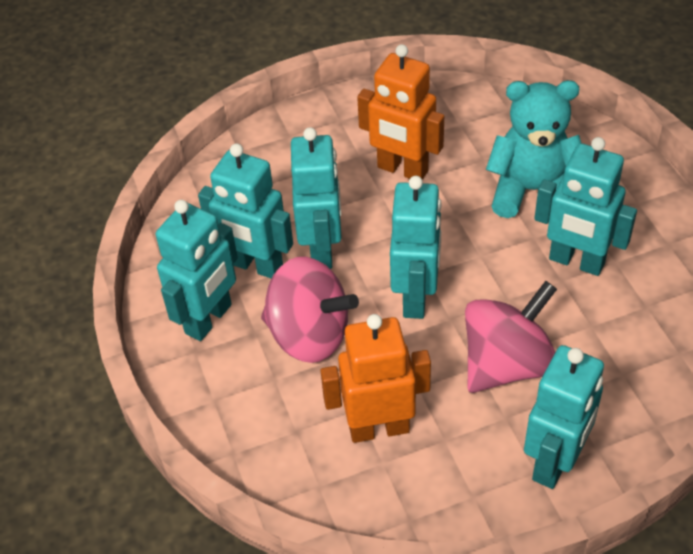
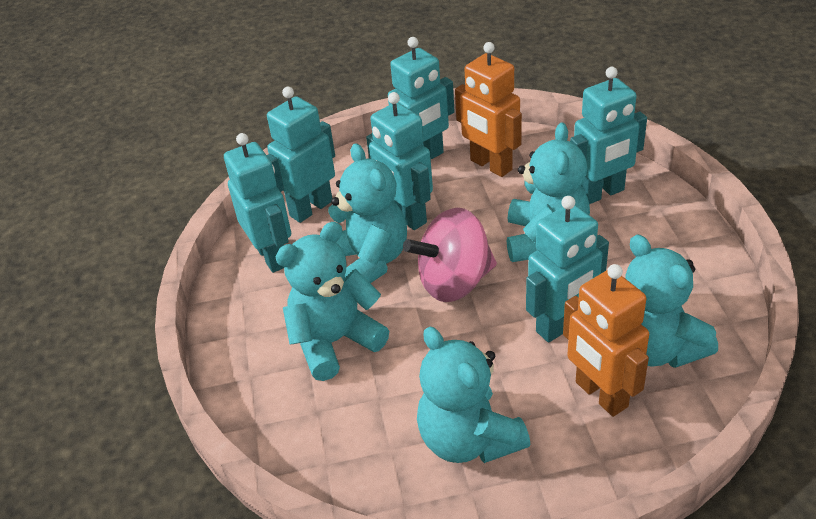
pink spinning top: [261,257,359,363] [465,281,557,393] = 2 -> [403,208,497,302] = 1
turquoise teddy bear: [486,80,581,218] = 1 -> [275,222,389,381] [328,143,407,283] [417,326,530,463] [507,123,590,262] [625,235,718,368] = 5

